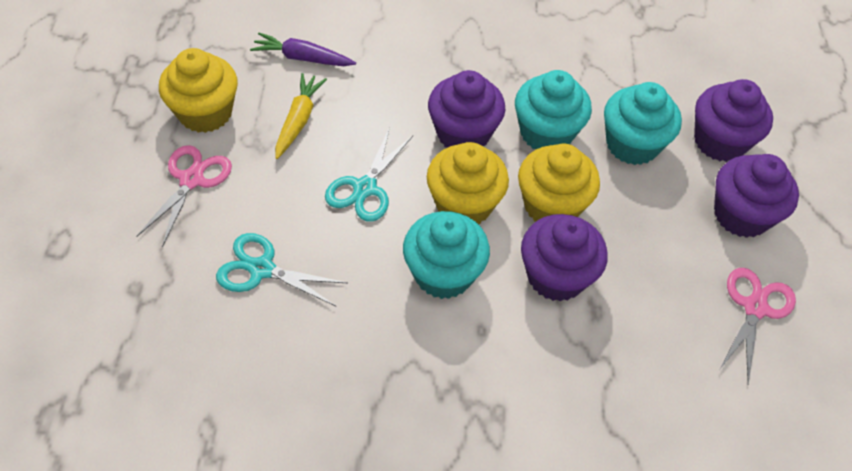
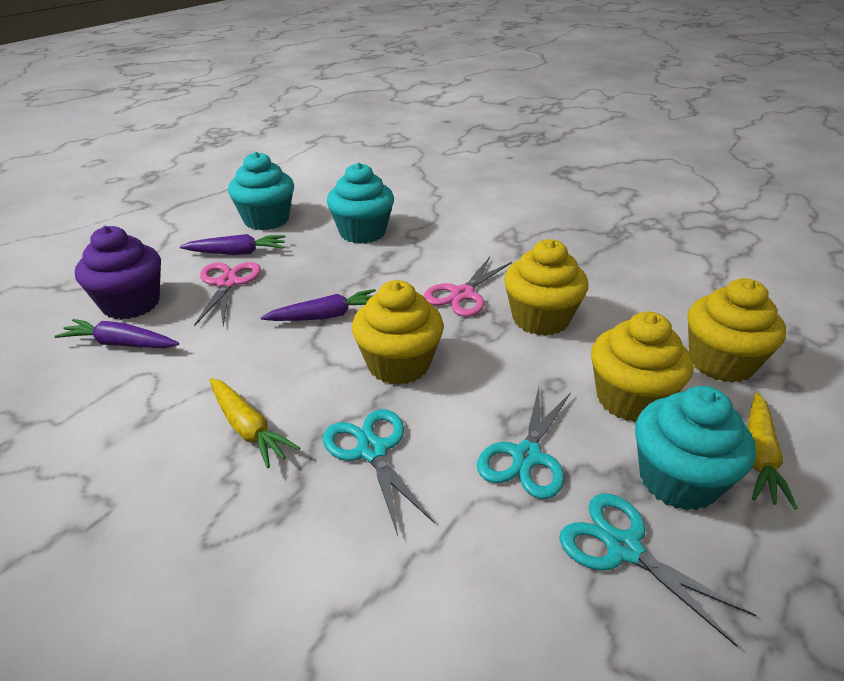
purple carrot: [250,33,356,66] = 1 -> [54,319,179,348] [180,234,286,255] [261,289,376,321] = 3
purple cupcake: [428,70,506,148] [521,214,608,302] [694,79,773,162] [714,154,799,238] = 4 -> [75,226,161,320] = 1
turquoise scissors: [216,233,347,307] [325,127,413,222] = 2 -> [323,409,435,536] [477,387,571,499] [559,493,757,647] = 3
yellow carrot: [275,73,327,159] = 1 -> [210,378,300,468] [748,392,798,509] = 2
yellow cupcake: [159,48,238,133] [427,142,509,224] [518,144,600,221] = 3 -> [352,280,444,385] [504,239,588,336] [591,312,693,422] [687,278,786,383] = 4

